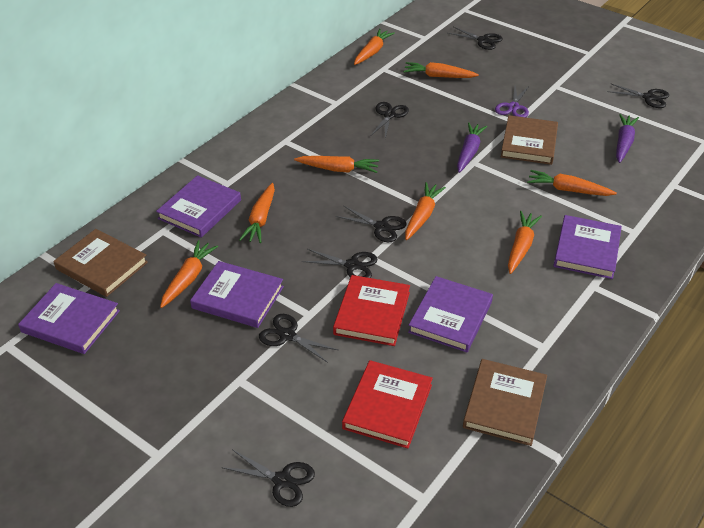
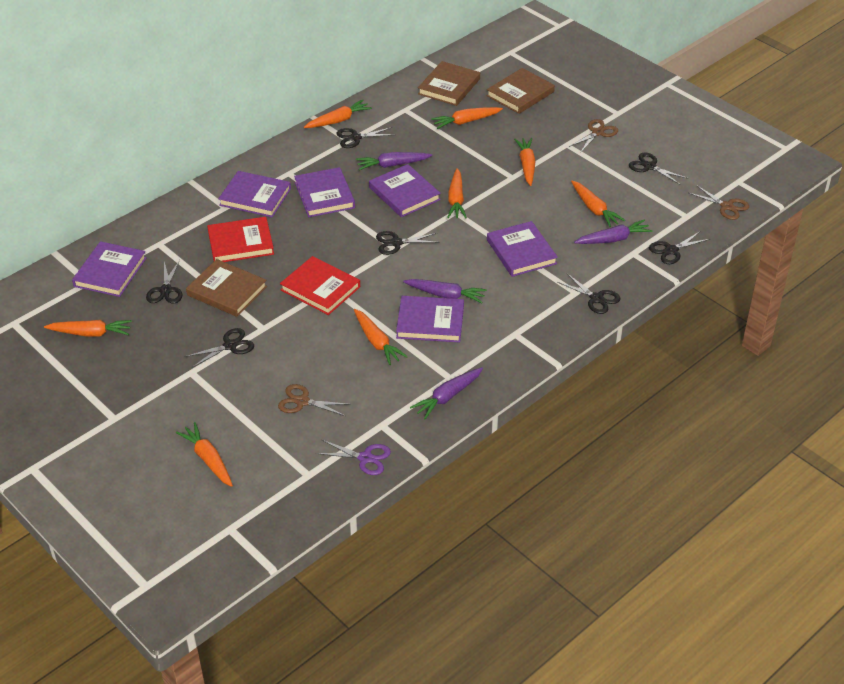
brown scissors: none = 0 -> [278,384,351,416] [569,119,618,153] [689,185,749,220] = 3
purple book: [18,283,120,354] [156,175,241,238] [190,261,284,328] [408,276,493,353] [554,215,622,279] = 5 -> [72,241,146,297] [218,171,291,217] [294,167,355,217] [369,164,441,217] [396,296,464,342] [487,221,558,277] = 6
purple carrot: [457,122,487,173] [616,114,639,163] = 2 -> [356,152,432,170] [403,279,487,303] [410,367,483,419] [574,220,653,244] = 4

